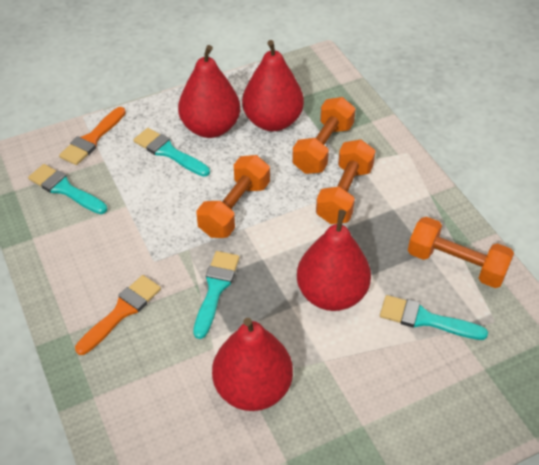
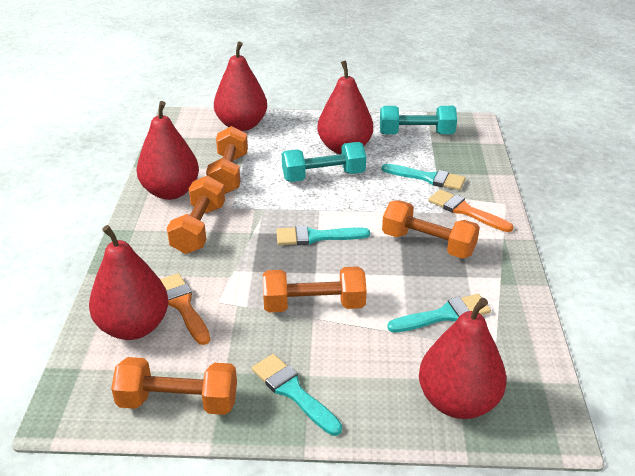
orange dumbbell: [196,155,270,238] [292,97,356,174] [316,140,376,224] [408,217,514,288] = 4 -> [111,357,237,415] [167,176,225,254] [206,126,248,194] [263,266,367,312] [382,200,480,259] = 5
red pear: [178,45,240,138] [212,318,293,411] [242,40,304,131] [297,210,371,311] = 4 -> [89,225,169,340] [136,101,199,200] [214,42,267,131] [317,61,373,154] [419,298,507,419] = 5
turquoise dumbbell: none = 0 -> [282,142,366,182] [380,106,457,134] = 2

